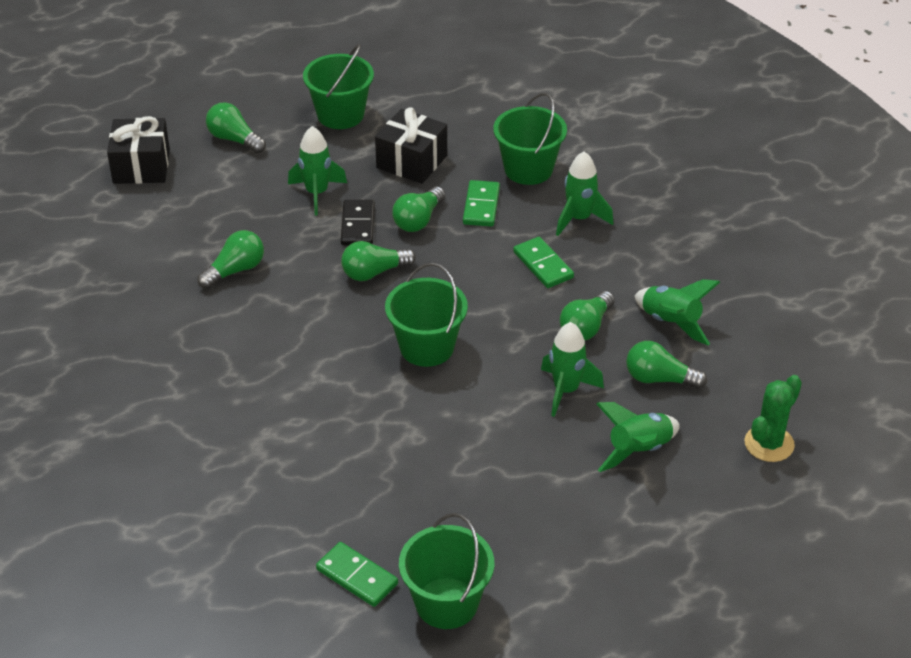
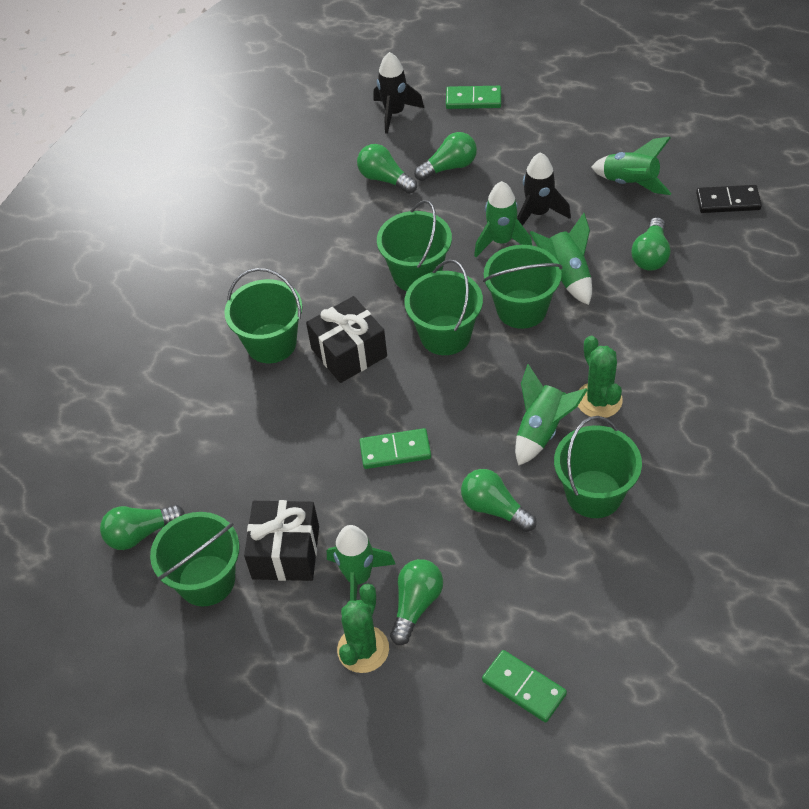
black rocket: none = 0 -> [374,52,424,134] [517,152,571,226] = 2
green bucket: [303,44,374,129] [385,263,468,367] [399,513,494,629] [493,93,567,185] = 4 -> [150,512,240,606] [224,268,302,363] [377,200,452,291] [404,260,483,355] [483,245,562,329] [554,416,642,518] = 6
green cactus: [744,375,802,462] = 1 -> [337,583,389,673] [578,336,623,418] = 2

